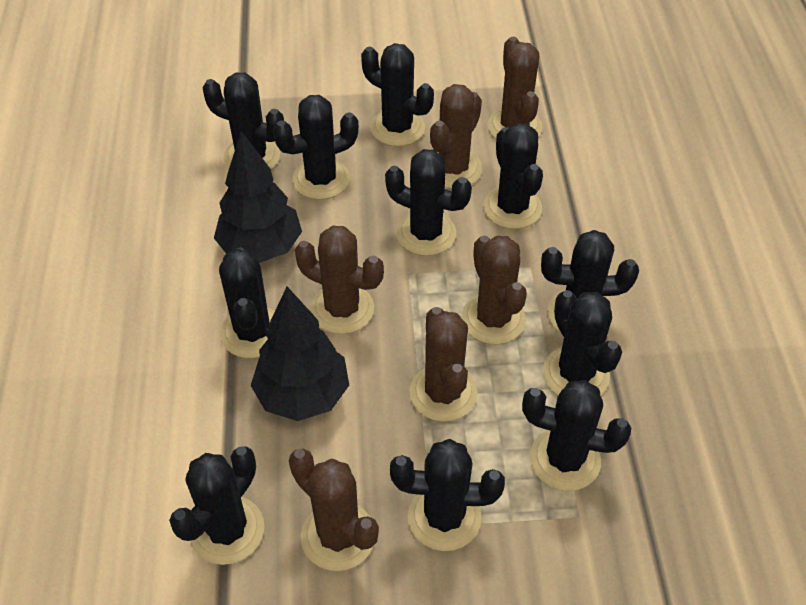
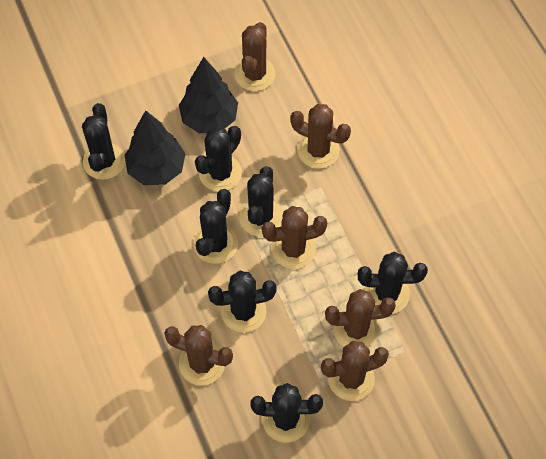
black cactus: [169,446,264,565] [203,73,284,169] [219,247,275,358] [273,95,359,200] [361,43,434,147] [385,149,472,256] [390,439,505,551] [483,123,543,229] [522,380,631,491] [541,230,639,333] [543,290,622,395] = 11 -> [82,103,125,180] [194,189,238,264] [195,126,242,192] [208,271,277,333] [239,166,283,237] [251,383,323,443] [358,252,428,314] = 7

